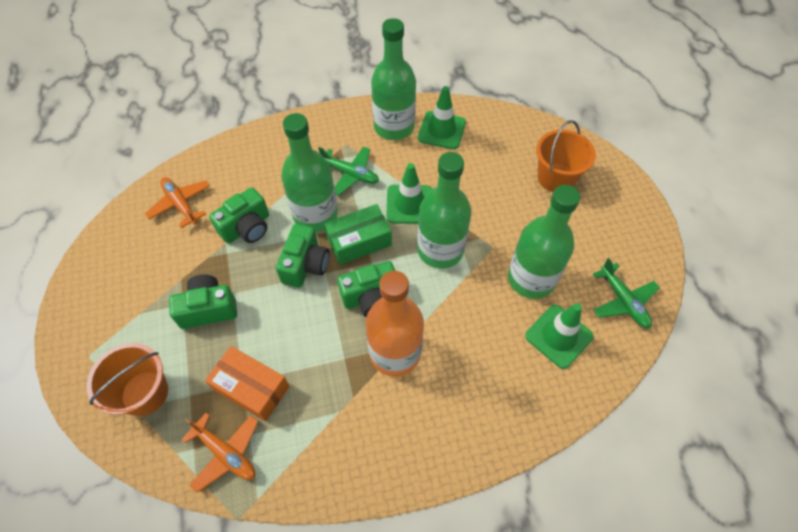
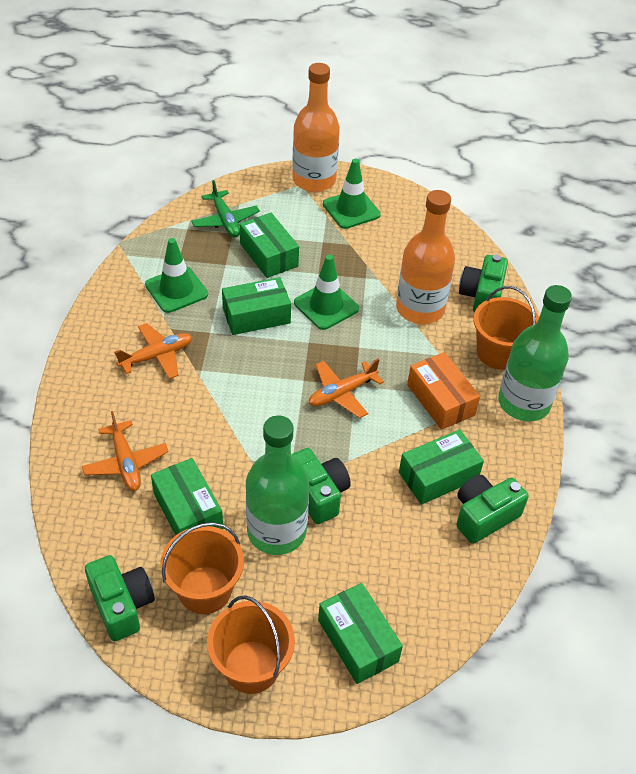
green bottle: [281,113,338,232] [371,18,416,140] [417,152,471,269] [508,185,580,299] = 4 -> [246,415,309,555] [498,285,572,421] = 2
green box: [324,204,392,265] = 1 -> [151,458,223,535] [222,277,291,335] [240,213,299,278] [318,583,403,684] [399,430,484,505] = 5
green plane: [318,147,379,196] [593,258,660,328] = 2 -> [191,180,260,237] = 1
orange bottle: [366,271,424,377] = 1 -> [292,63,340,192] [396,190,455,324] = 2
orange bucket: [86,343,168,416] [536,120,596,192] = 2 -> [160,522,244,614] [207,595,295,694] [473,286,539,370] = 3
orange plane: [145,177,210,228] [181,413,259,493] = 2 -> [82,411,169,491] [114,323,192,379] [309,359,384,418] = 3

